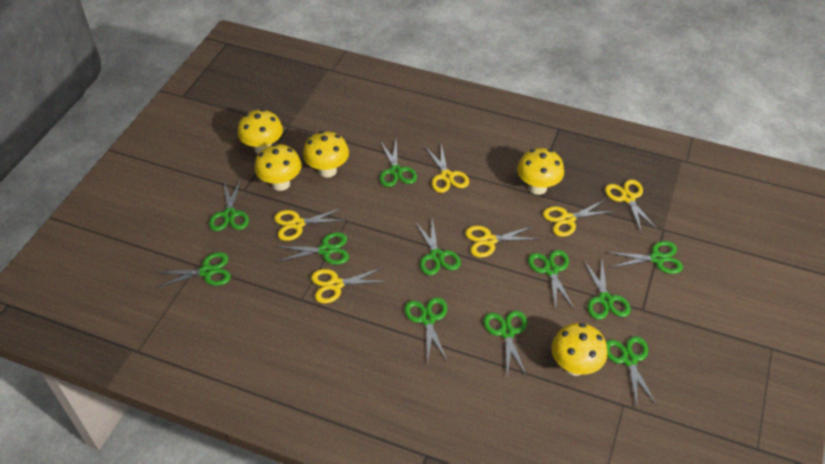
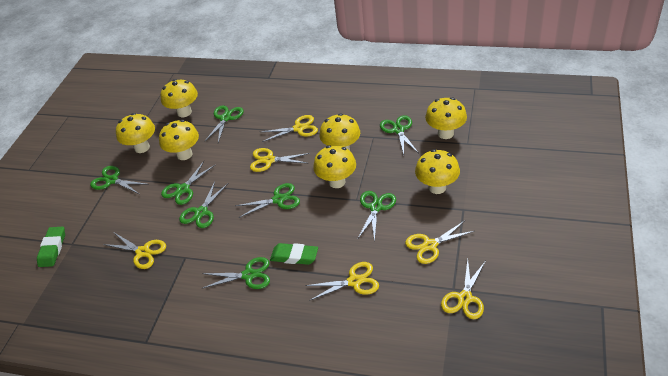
green eraser: none = 0 -> [37,227,65,267] [270,243,318,265] = 2
green scissors: [155,252,231,288] [209,179,249,231] [276,232,349,265] [379,141,417,187] [404,297,448,362] [415,219,461,275] [483,310,527,377] [528,250,574,310] [584,261,631,320] [606,241,683,274] [606,336,657,406] = 11 -> [90,166,146,194] [161,161,215,205] [179,182,228,228] [201,257,270,289] [204,106,244,143] [236,183,300,218] [358,191,396,242] [380,115,418,155] = 8
yellow mushroom: [238,109,283,154] [255,144,302,191] [303,131,349,178] [517,148,564,195] [551,323,607,376] = 5 -> [116,113,155,153] [159,120,199,160] [160,79,198,117] [313,145,356,188] [319,113,360,150] [415,149,460,194] [425,97,467,139] = 7

